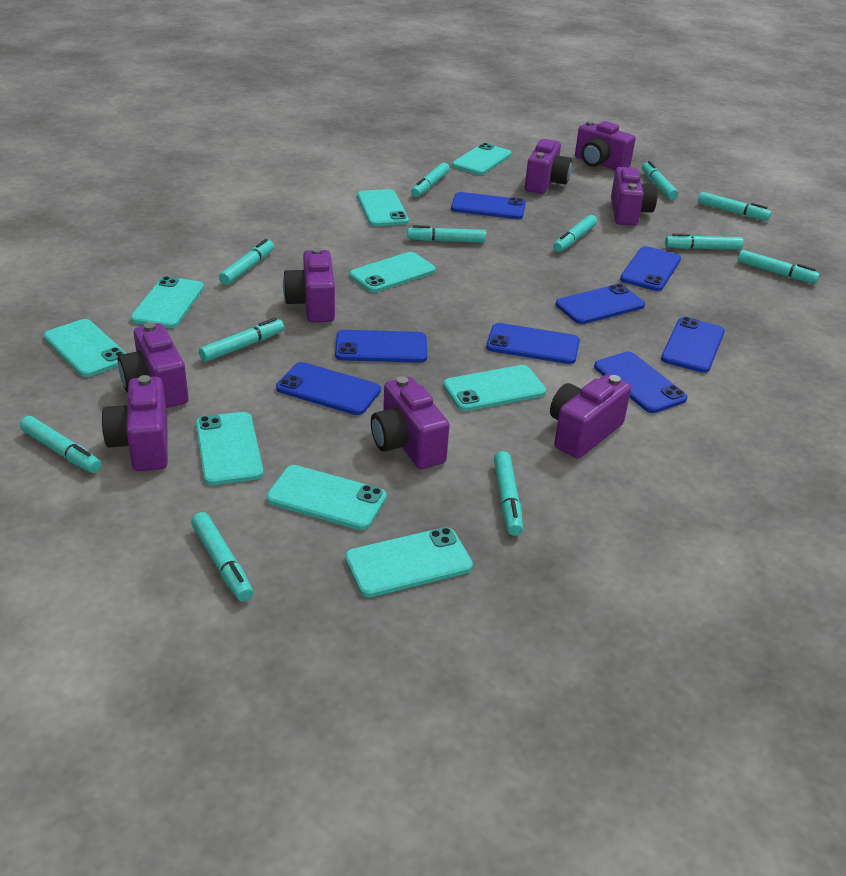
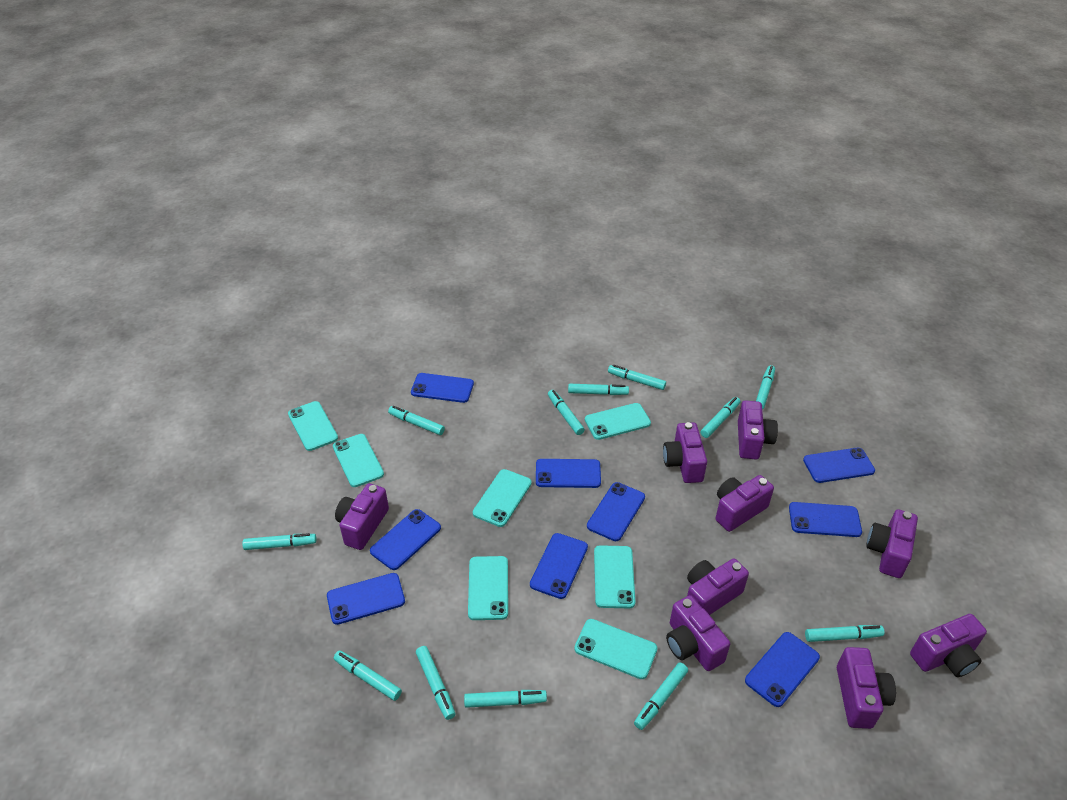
blue phone: [276,362,381,415] [335,330,427,363] [451,192,526,219] [486,323,580,364] [556,284,645,324] [594,351,687,413] [620,246,681,291] [661,317,725,373] = 8 -> [327,573,405,625] [370,509,441,570] [411,373,474,403] [530,533,588,599] [536,459,601,488] [587,482,645,541] [745,632,820,707] [789,502,862,537] [803,448,875,483] = 9
purple camera: [102,375,168,471] [118,322,188,408] [283,248,335,322] [371,376,449,469] [525,139,572,194] [550,374,631,459] [575,121,636,170] [611,167,658,226] = 8 -> [335,483,389,550] [663,422,707,483] [666,595,730,671] [687,558,749,615] [716,475,774,532] [738,400,778,459] [837,647,896,729] [866,509,918,578] [910,614,987,677] = 9
turquoise phone: [44,319,127,377] [131,276,204,328] [196,412,263,485] [266,465,387,530] [345,527,473,597] [349,252,436,292] [357,189,409,226] [443,365,546,411] [452,143,512,175] = 9 -> [288,401,338,451] [333,434,384,487] [468,556,508,620] [473,469,532,527] [574,619,657,679] [585,403,651,440] [594,545,635,608] = 7

